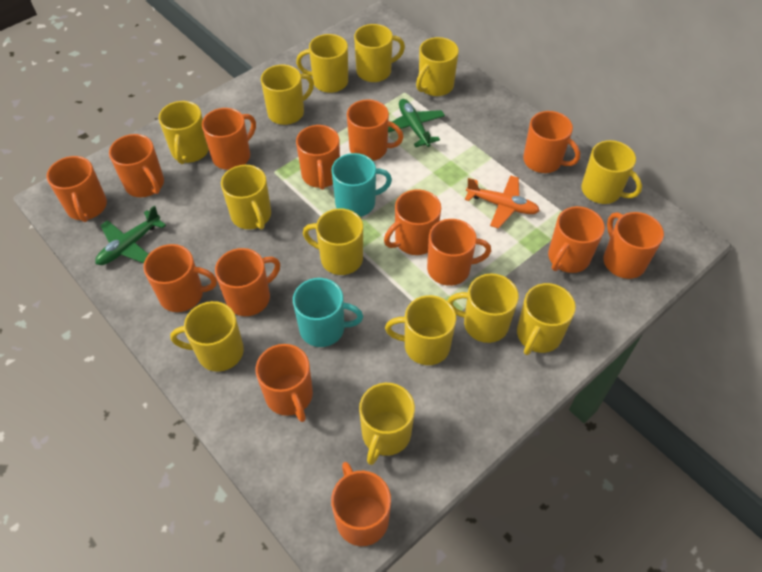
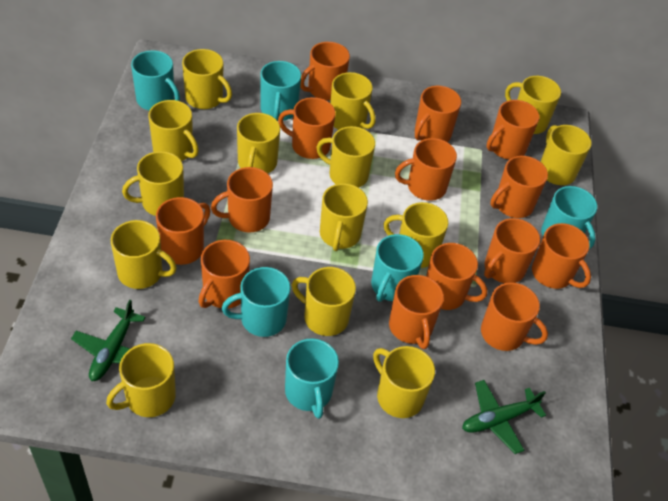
orange plane: [465,175,540,229] = 1 -> none = 0
turquoise mug: [293,278,363,347] [331,153,392,217] = 2 -> [131,50,180,111] [222,267,290,337] [261,61,301,121] [285,338,339,419] [371,234,424,302] [541,186,597,249] = 6
yellow mug: [159,101,209,164] [170,301,244,372] [221,165,271,230] [261,65,314,125] [296,34,348,93] [303,209,363,275] [354,24,405,82] [359,383,415,465] [385,295,456,365] [416,37,459,96] [448,273,519,343] [517,283,576,355] [581,140,642,204] = 13 -> [106,343,176,417] [111,220,177,289] [122,151,184,216] [148,100,199,161] [182,49,232,109] [237,113,280,173] [292,267,356,336] [316,126,375,188] [320,183,368,251] [330,72,376,130] [373,346,435,418] [384,202,448,268] [505,76,561,134] [541,125,592,185] = 14

